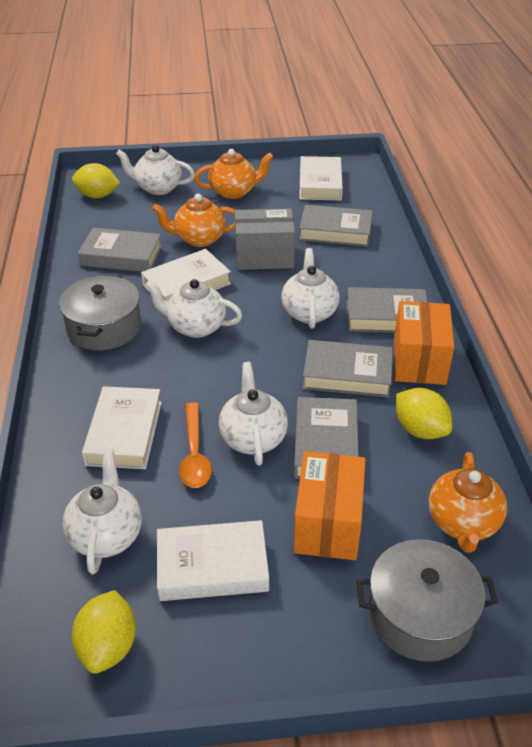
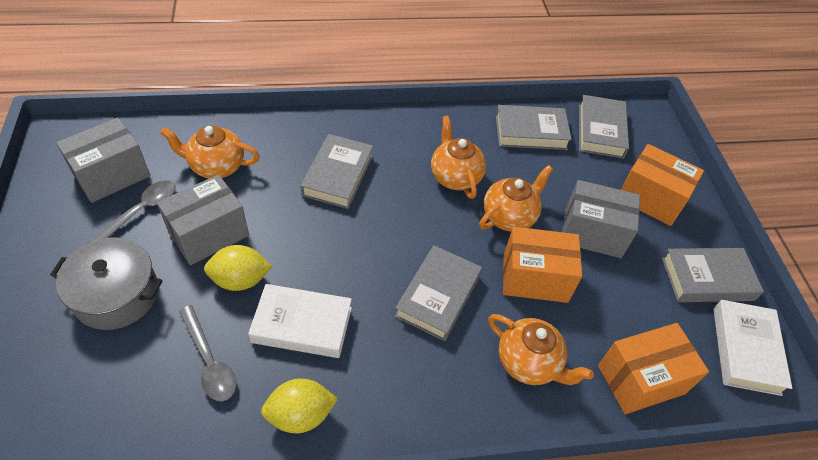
grey box: [235,208,295,270] = 1 -> [56,118,150,203] [157,175,249,265] [562,180,640,258] = 3
grey pot: [59,275,141,350] [356,539,498,662] = 2 -> [50,237,163,330] = 1
grey spoon: none = 0 -> [86,180,176,244] [179,305,236,401] = 2
orange box: [293,451,366,560] [394,301,454,385] = 2 -> [503,227,582,303] [598,323,709,414] [621,144,704,226] = 3
orange spoon: [179,402,212,488] = 1 -> none = 0
orange teapot: [152,194,235,247] [194,149,273,199] [429,452,507,553] = 3 -> [160,126,259,178] [431,116,486,199] [479,165,553,232] [488,314,594,385] = 4
white book: [82,386,162,469] [141,249,231,301] [157,520,269,601] [299,156,343,200] = 4 -> [248,284,352,358] [713,300,792,396] = 2
white teapot: [62,449,142,574] [116,145,195,195] [145,279,242,338] [219,362,288,466] [281,248,340,329] = 5 -> none = 0
yellow lemon: [72,163,120,198] [72,590,136,674] [396,388,452,439] = 3 -> [204,245,272,291] [261,378,338,433] = 2

